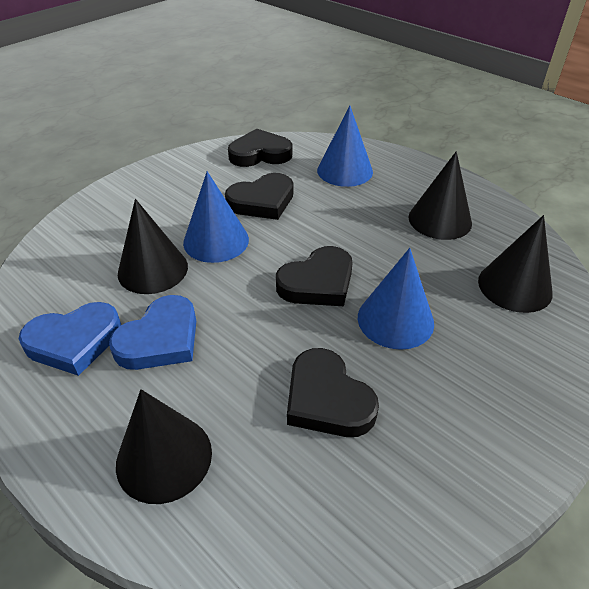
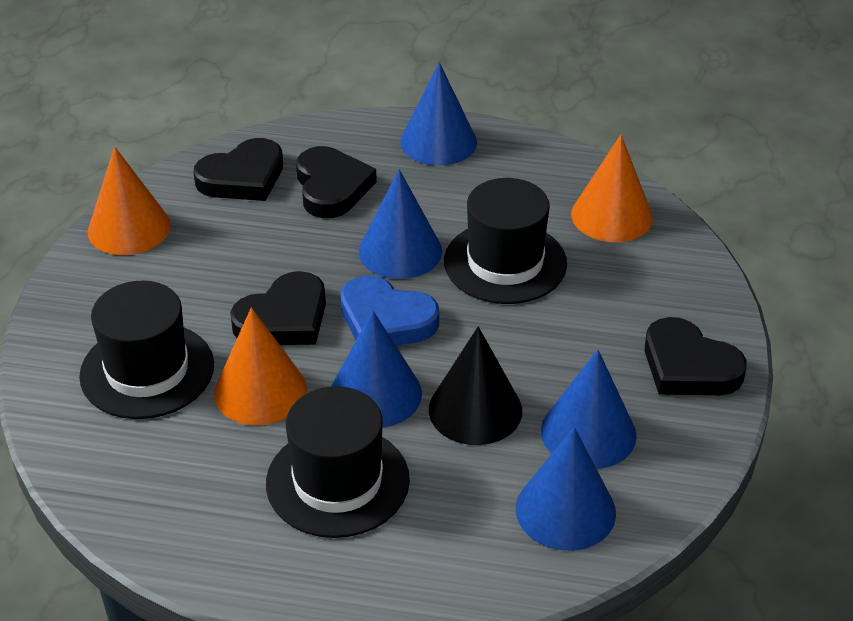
black cone: [116,389,212,504] [118,199,188,294] [408,151,472,240] [478,215,553,313] = 4 -> [429,326,522,445] = 1
black hat: none = 0 -> [79,281,214,419] [266,386,410,538] [444,178,567,304] = 3
blue cone: [183,171,249,263] [317,106,373,187] [358,248,434,350] = 3 -> [331,310,422,428] [359,169,442,279] [400,62,477,166] [516,427,616,551] [541,349,637,469] = 5
blue heart: [18,302,121,376] [109,295,196,370] = 2 -> [340,275,439,346] = 1
orange cone: none = 0 -> [88,147,171,255] [214,308,307,425] [571,135,653,242] = 3

